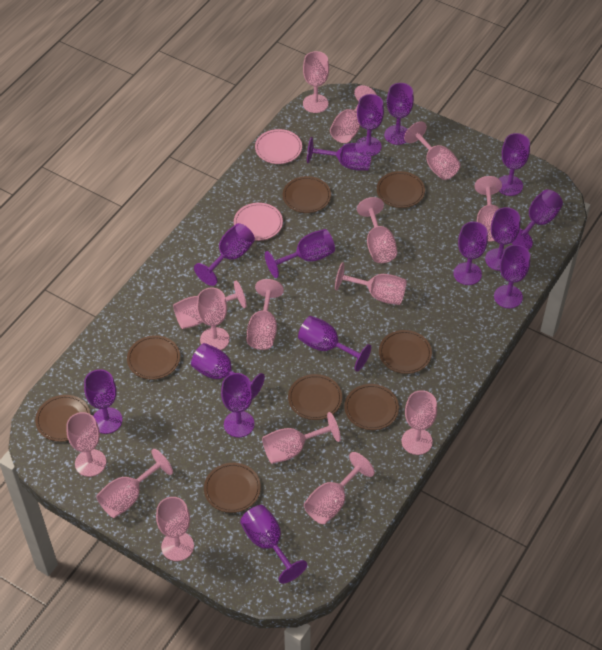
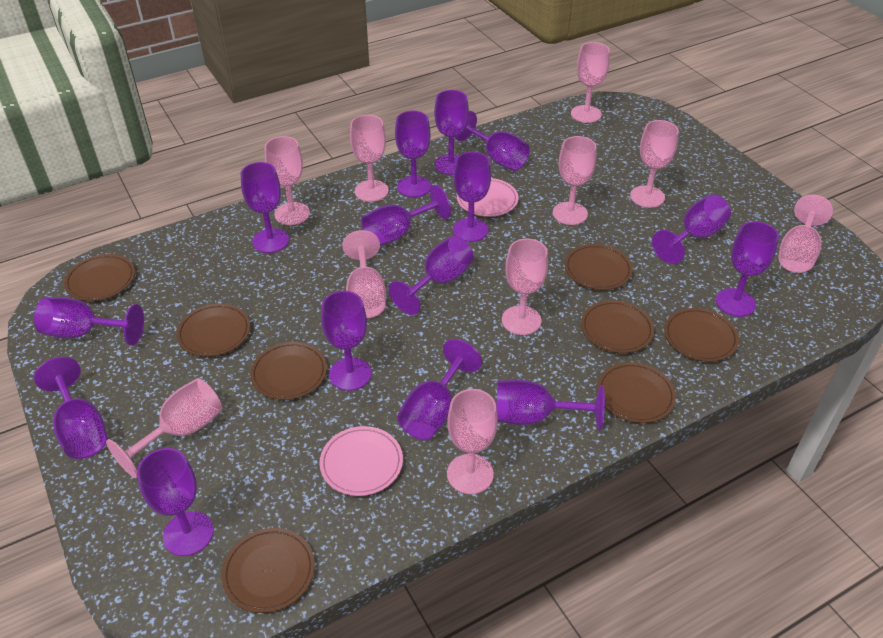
pink goblet: [66,412,106,477] [96,449,173,518] [156,497,194,561] [173,281,246,329] [197,288,229,350] [247,279,284,350] [262,412,341,464] [303,51,329,113] [304,452,375,524] [330,85,377,143] [335,262,407,305] [357,197,397,263] [402,390,437,455] [404,121,460,180] [475,176,502,242] = 15 -> [106,378,222,478] [265,136,310,225] [342,230,386,318] [350,115,389,202] [447,389,498,494] [502,238,548,335] [553,136,596,225] [571,42,610,123] [630,120,679,208] [779,195,833,273] = 10

